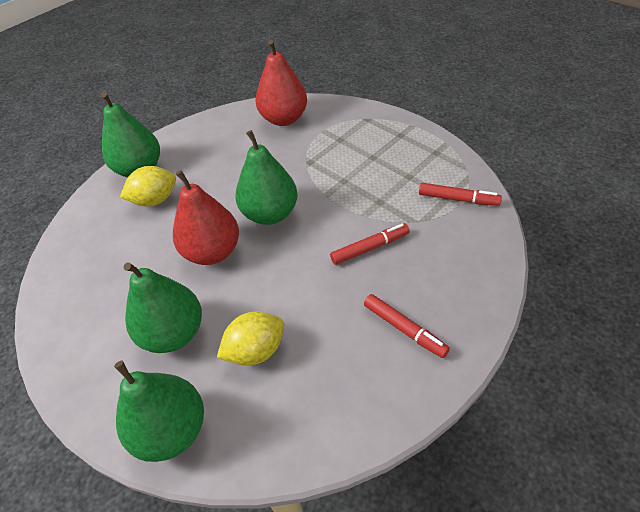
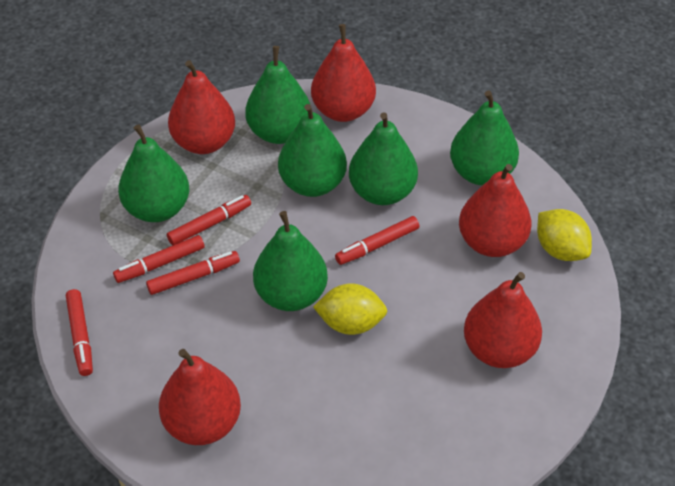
green pear: [101,92,160,177] [114,361,204,462] [124,262,202,353] [235,130,298,225] = 4 -> [118,124,189,222] [245,46,310,144] [253,211,328,311] [278,104,347,197] [349,112,418,205] [450,90,519,185] = 6
red marker: [330,223,410,265] [364,294,450,358] [419,183,502,206] = 3 -> [66,289,93,376] [113,235,204,283] [146,251,240,295] [167,195,251,245] [335,216,420,265] = 5
red pear: [173,170,239,265] [256,40,307,126] = 2 -> [159,349,241,445] [168,60,235,154] [311,24,376,122] [459,164,531,257] [464,272,542,368] = 5

